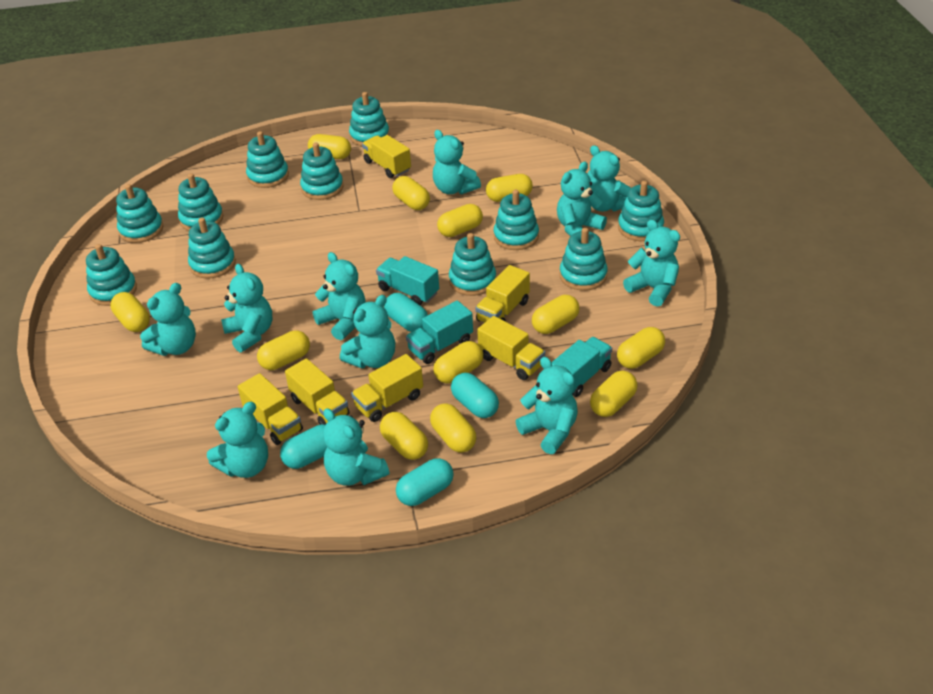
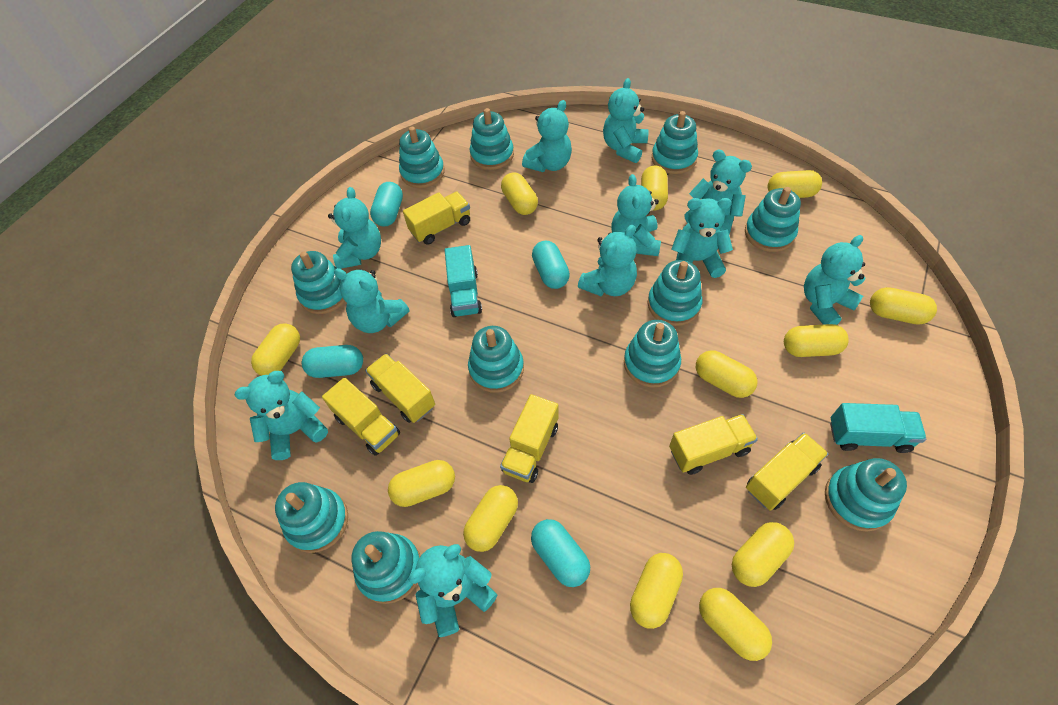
turquoise truck: [376,256,439,305] [406,300,473,364] [552,337,612,397] = 3 -> [445,245,482,317] [830,403,926,453] = 2

